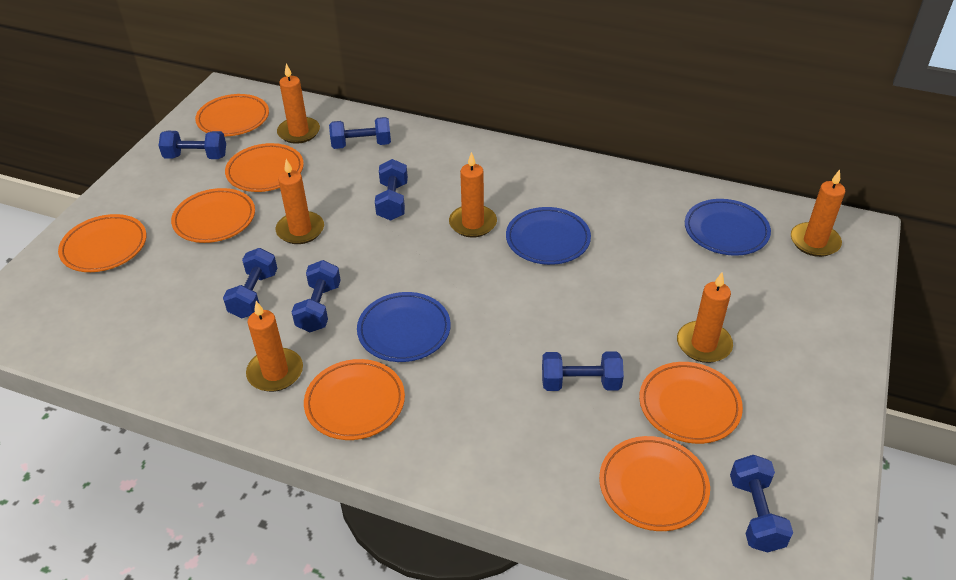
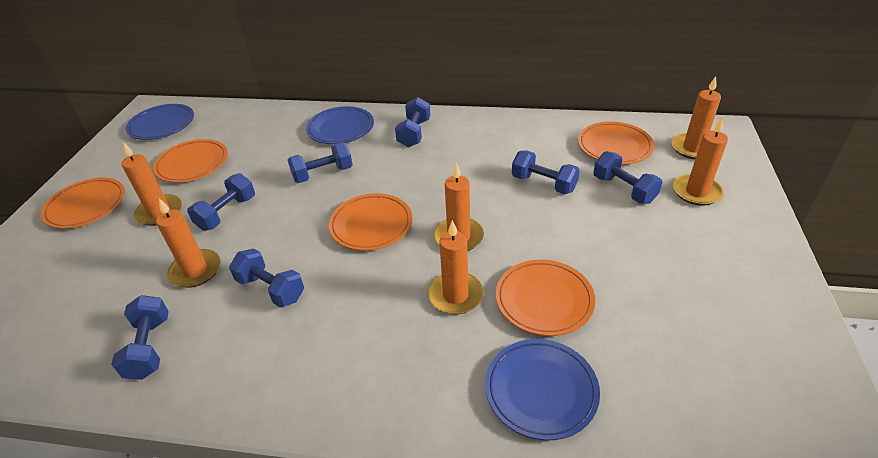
orange plate: [58,214,146,272] [171,188,255,243] [195,94,269,136] [225,143,304,192] [304,359,405,440] [599,436,710,531] [639,362,743,444] = 7 -> [41,178,125,229] [153,139,228,183] [329,193,412,251] [496,259,595,336] [578,122,654,164] = 5

